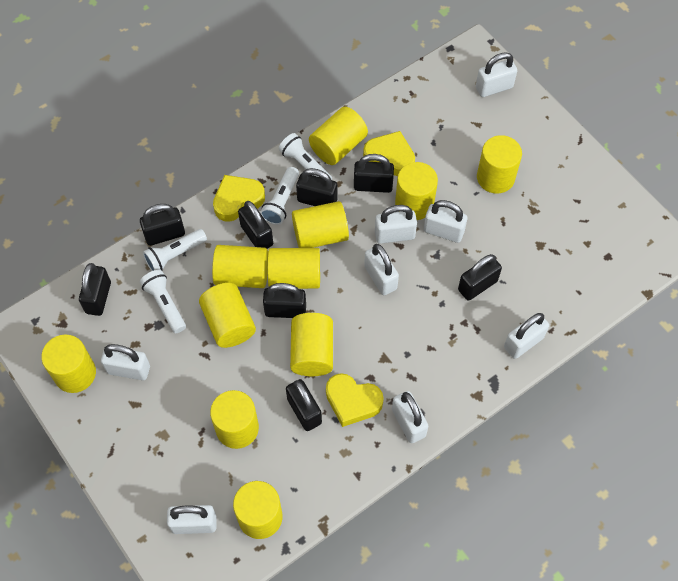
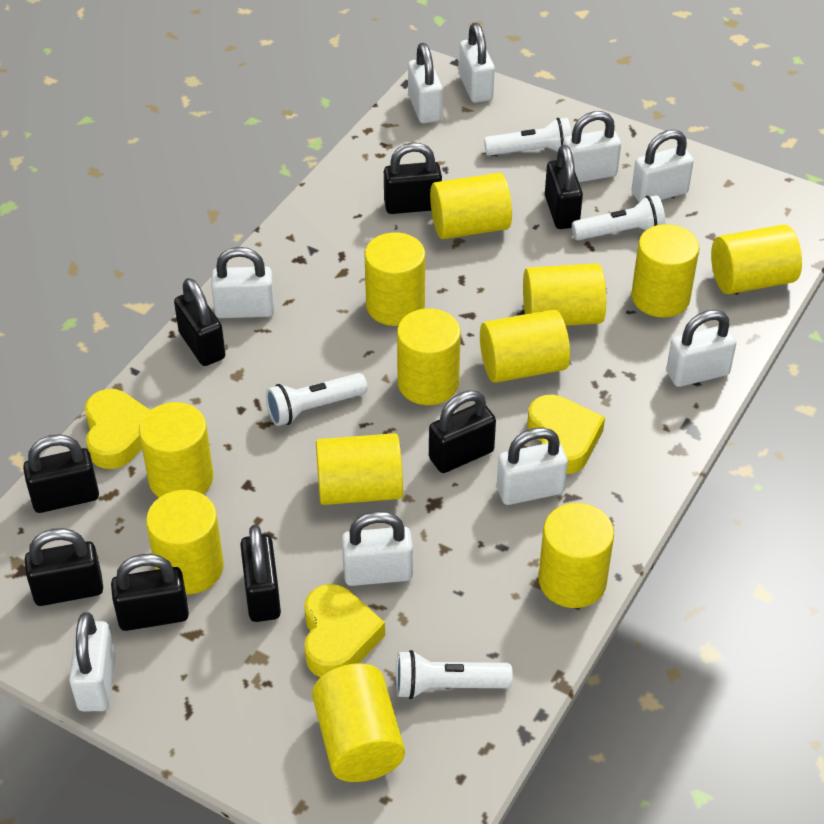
white padlock: [101,344,150,381] [167,505,217,534] [364,244,399,295] [375,205,417,244] [392,391,428,443] [424,200,467,243] [476,52,517,97] [504,313,549,359] = 8 -> [69,612,116,712] [211,247,275,318] [342,511,413,586] [408,43,442,124] [459,23,495,103] [497,427,568,505] [563,111,621,182] [632,130,694,202] [666,310,736,387] = 9
yellow cylinder: [41,335,96,393] [199,283,256,348] [210,390,259,449] [212,245,268,288] [233,481,283,539] [267,248,320,289] [290,313,333,376] [292,201,349,248] [309,107,368,165] [395,162,438,220] [477,135,522,194] = 11 -> [139,402,213,497] [146,490,224,594] [312,663,405,782] [316,433,403,505] [365,232,425,326] [397,308,461,405] [430,173,512,239] [480,309,570,383] [523,263,606,326] [539,503,614,608] [631,224,699,317] [711,225,802,294] = 12

